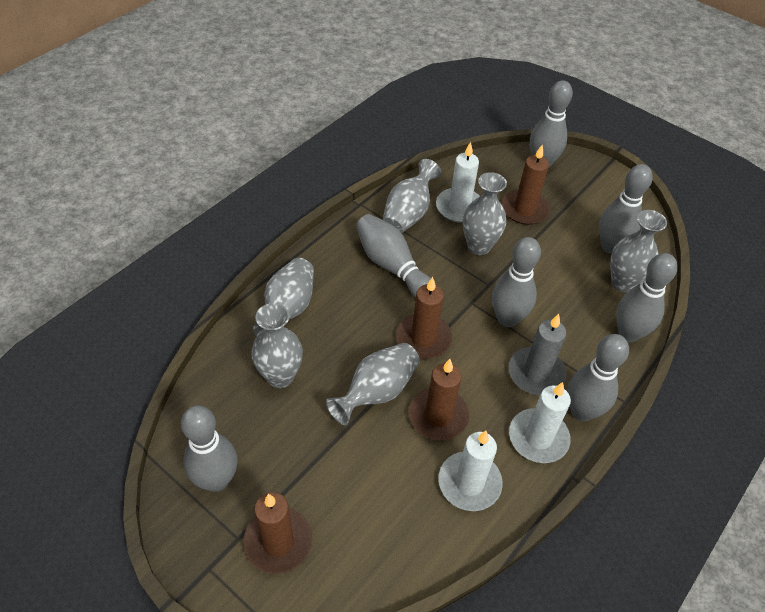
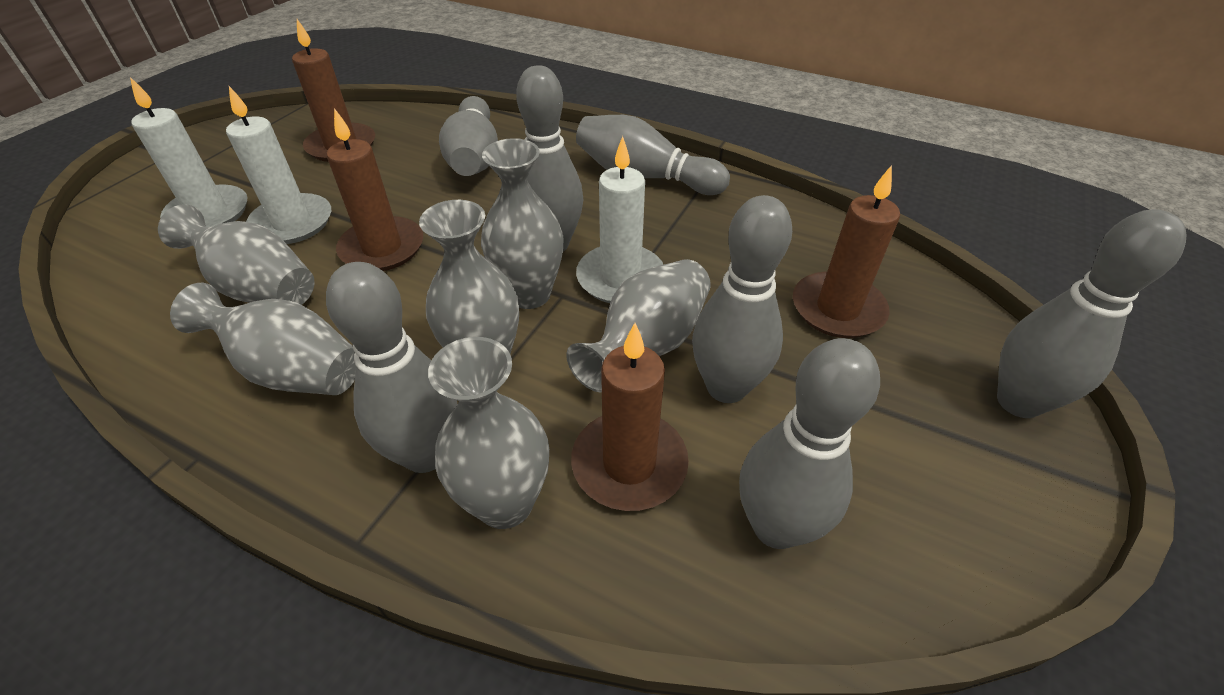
grey candle: [509,314,566,395] = 1 -> none = 0

